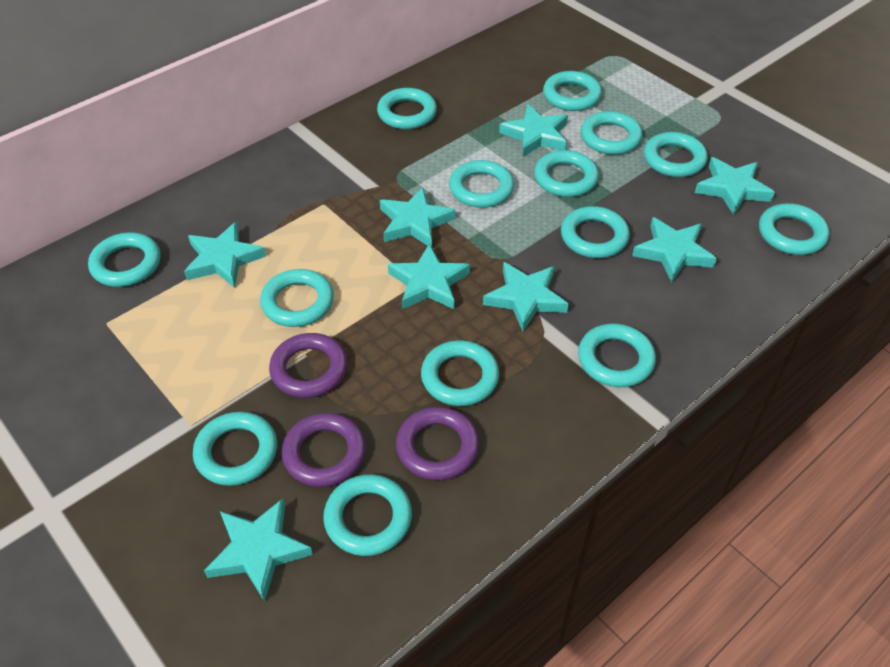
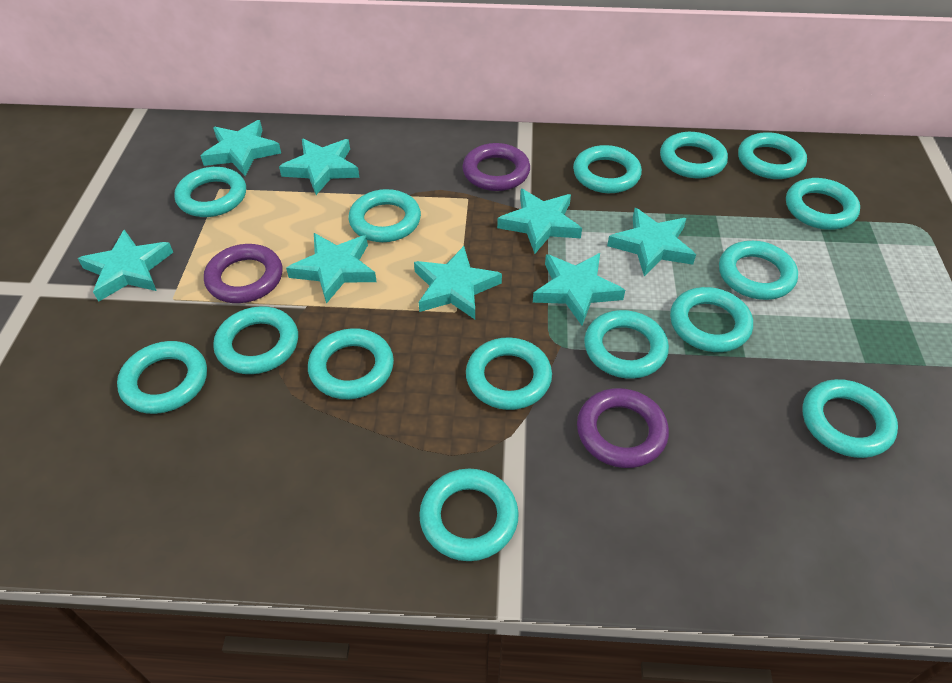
turquoise ring: [88,233,160,287] [193,412,277,486] [260,269,334,327] [323,474,412,556] [377,88,437,129] [421,340,499,406] [449,160,514,208] [534,150,599,197] [543,71,602,111] [561,206,630,258] [578,323,656,387] [581,111,643,155] [644,132,708,177] [759,203,829,255] = 14 -> [117,341,207,414] [174,167,246,217] [213,306,298,374] [308,328,394,399] [348,189,421,242] [419,469,519,561] [466,337,552,410] [573,145,642,193] [584,310,669,379] [660,132,728,178] [670,287,753,352] [719,241,798,300] [738,132,807,179] [786,178,860,230] [803,379,898,458] = 15

